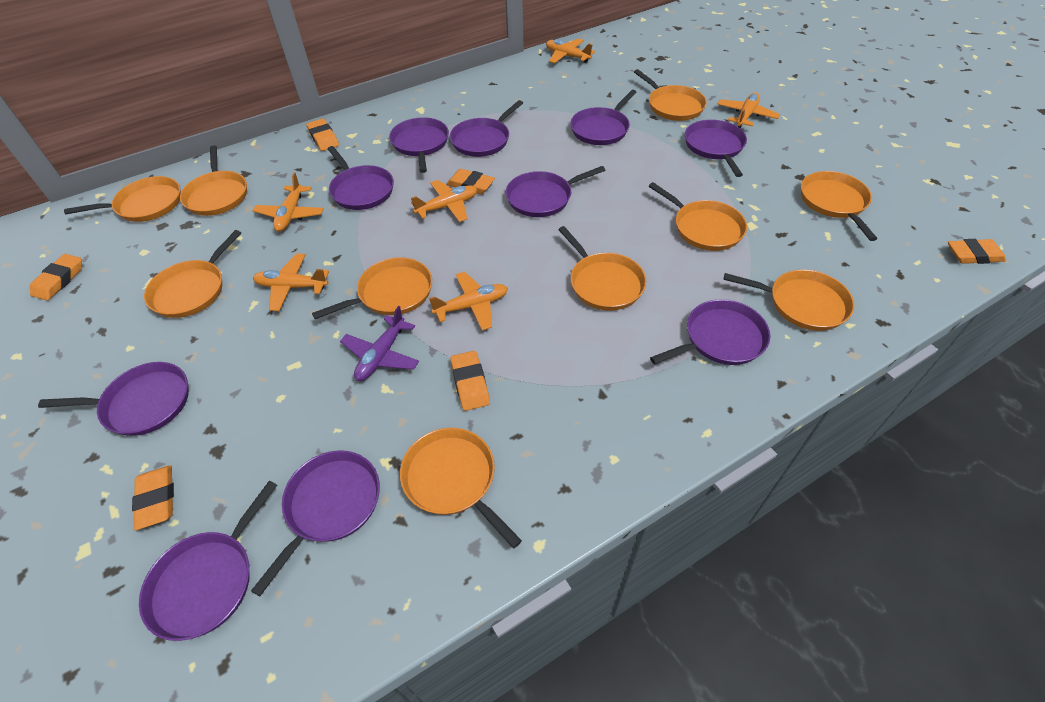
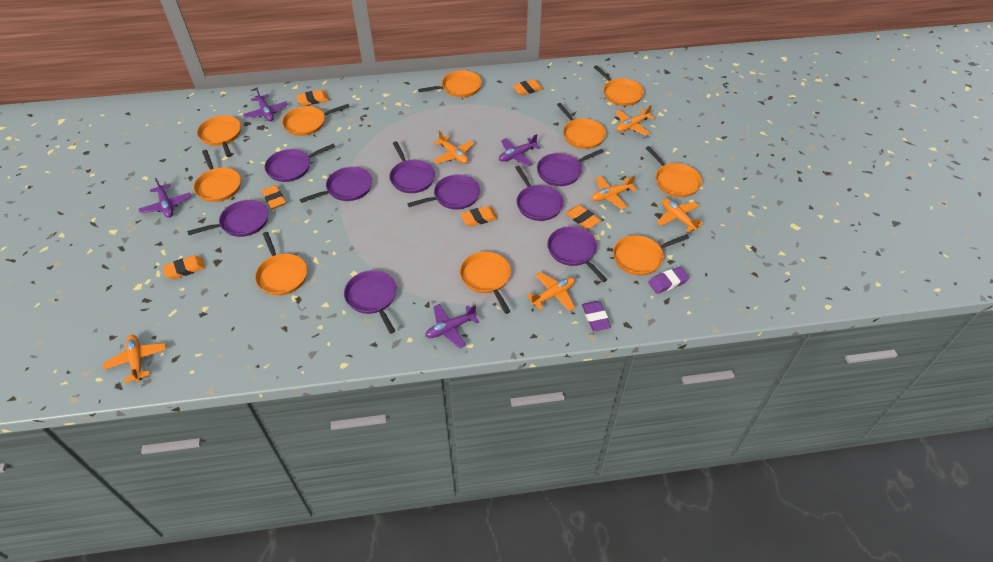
purple eraser: none = 0 -> [582,301,611,331] [648,267,689,294] = 2
purple pan: [38,362,189,436] [139,481,277,641] [251,451,380,596] [328,146,394,210] [389,117,449,173] [450,100,523,157] [506,166,605,217] [570,90,637,145] [650,299,770,365] [685,119,747,177] = 10 -> [187,200,268,237] [264,144,335,182] [300,167,372,203] [344,270,397,334] [389,141,435,193] [407,175,480,210] [515,166,564,221] [537,149,604,186] [547,226,608,282] = 9
purple plane: [340,306,419,381] = 1 -> [139,178,191,218] [243,88,288,121] [425,304,480,349] [499,134,540,166] = 4

